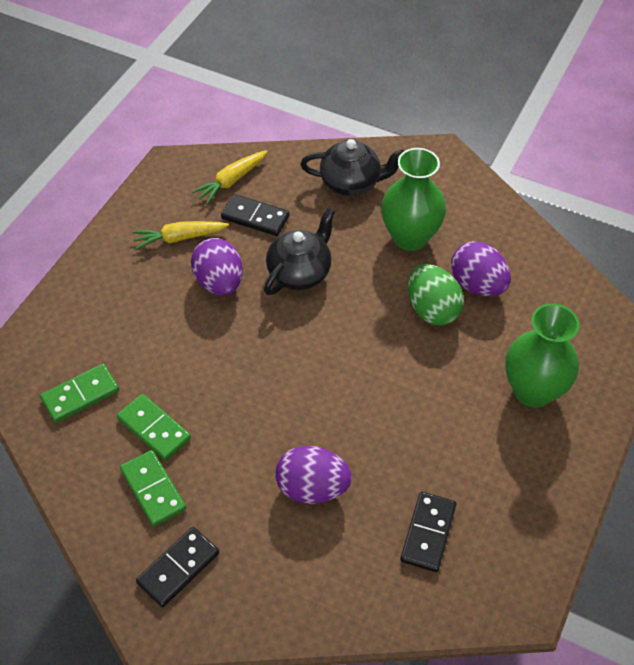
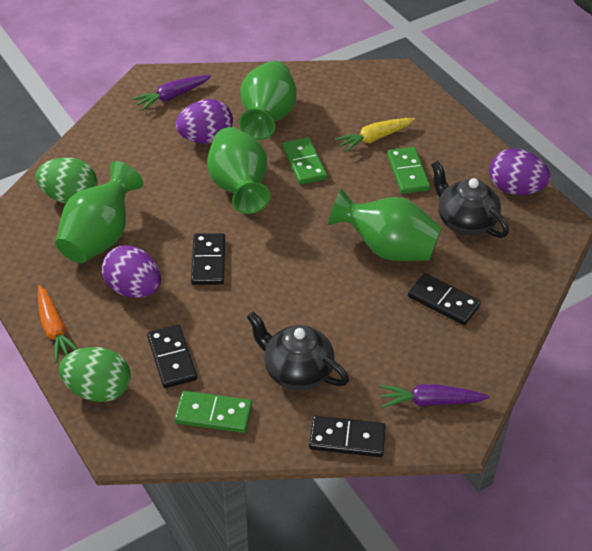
black domino: [136,527,219,608] [221,194,290,236] [400,492,456,572] = 3 -> [147,325,197,388] [191,233,225,285] [309,416,386,457] [408,273,481,325] = 4
green egg: [408,264,464,326] = 1 -> [35,158,97,203] [59,347,131,402] = 2
green vase: [381,148,446,251] [505,303,579,408] = 2 -> [55,161,143,263] [207,127,270,214] [239,61,297,140] [328,188,442,261] = 4
orange carrot: none = 0 -> [38,285,78,363] = 1
purple carrot: none = 0 -> [132,75,211,111] [380,384,489,408] = 2
yellow carrot: [132,221,229,250] [192,150,268,204] = 2 -> [335,118,415,152] = 1

